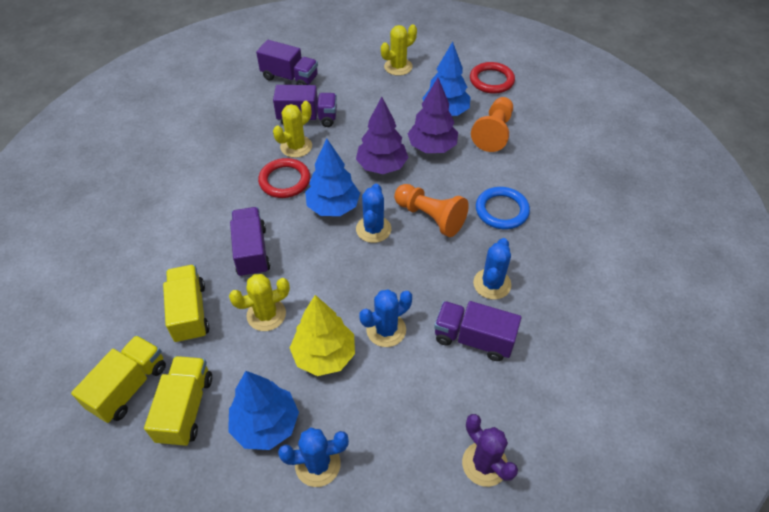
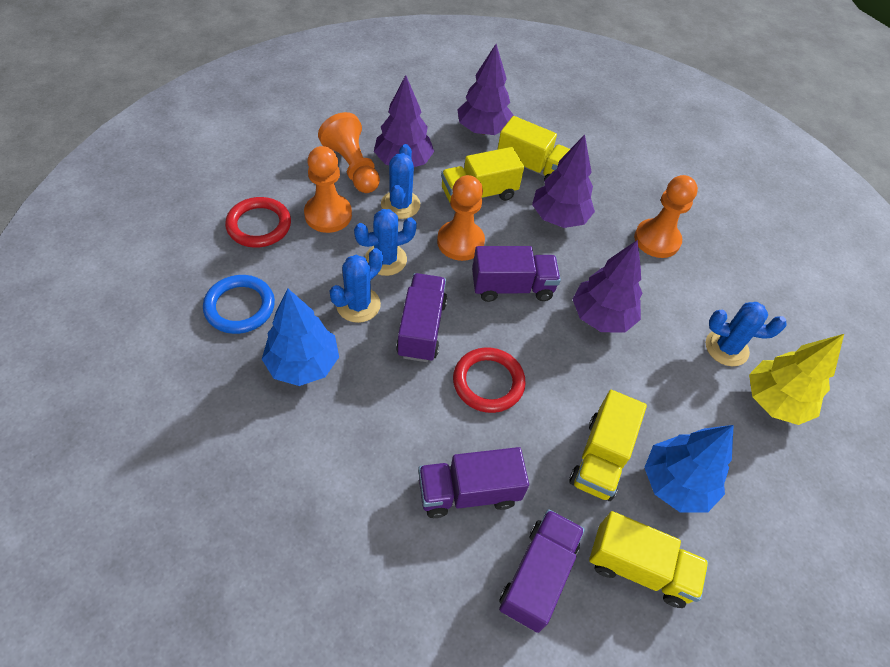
blue tree: [228,371,299,450] [305,139,360,216] [422,42,471,116] = 3 -> [262,289,339,386] [644,425,734,513] = 2
orange pawn: [394,184,469,237] [471,97,513,152] = 2 -> [304,146,352,233] [318,112,380,193] [437,175,485,261] [634,175,698,258] = 4
purple cactus: [462,414,518,487] = 1 -> none = 0
purple tree: [356,97,409,174] [407,78,458,153] = 2 -> [374,75,434,167] [457,44,514,135] [532,135,595,228] [573,240,642,333] = 4
yellow cactus: [229,274,290,331] [273,101,312,158] [381,25,417,76] = 3 -> none = 0
yellow truck: [71,335,166,423] [144,356,212,447] [163,265,209,343] = 3 -> [441,147,524,202] [497,116,570,181] [569,390,647,501] [589,511,709,608] = 4

